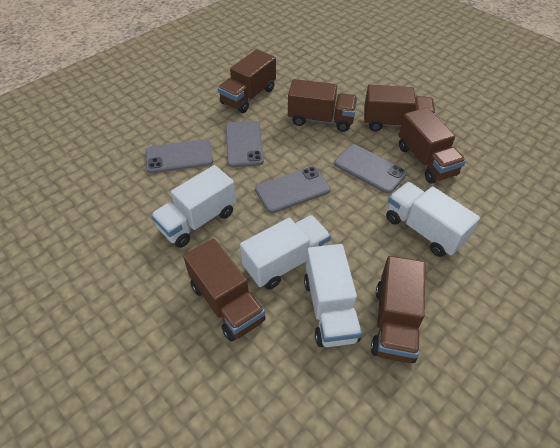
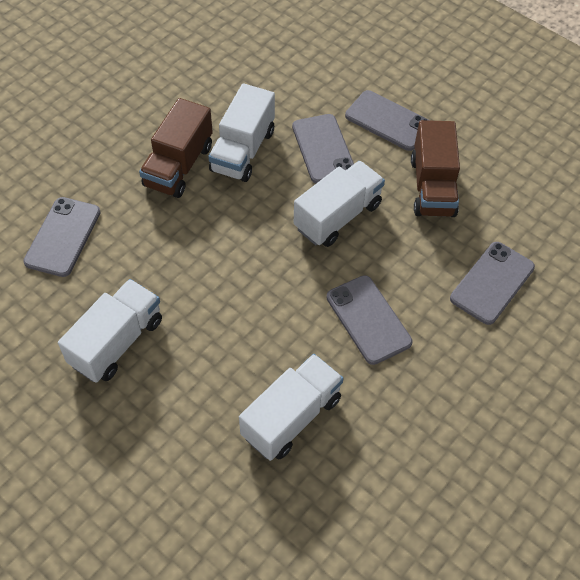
brown truck: [183,239,266,341] [218,49,276,113] [288,79,357,132] [364,85,436,132] [371,256,425,363] [399,107,466,184] = 6 -> [139,98,213,198] [411,120,460,217] = 2
grey phone: [146,139,213,173] [226,121,264,167] [255,167,330,213] [334,145,407,194] = 4 -> [23,197,101,277] [292,114,354,183] [326,275,412,365] [345,90,430,151] [450,242,535,325] = 5

